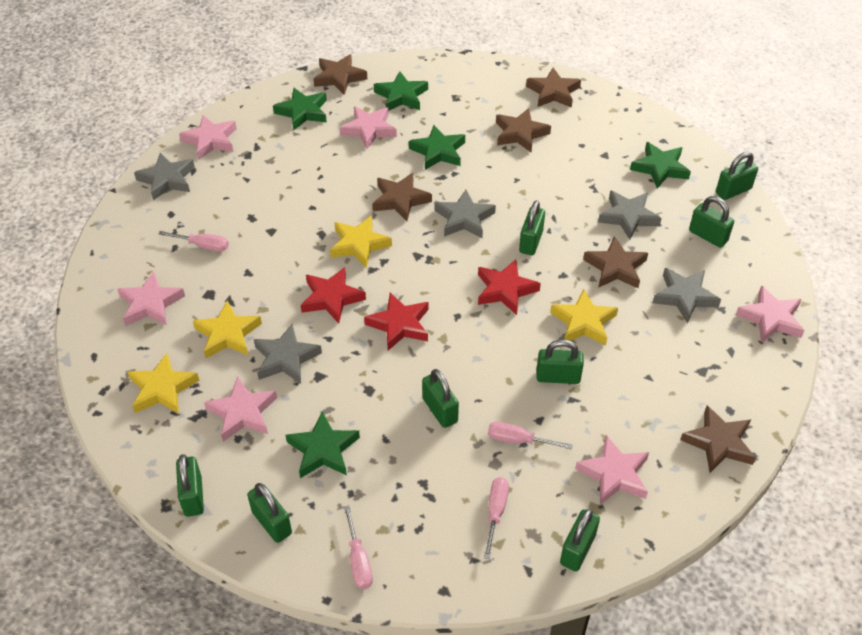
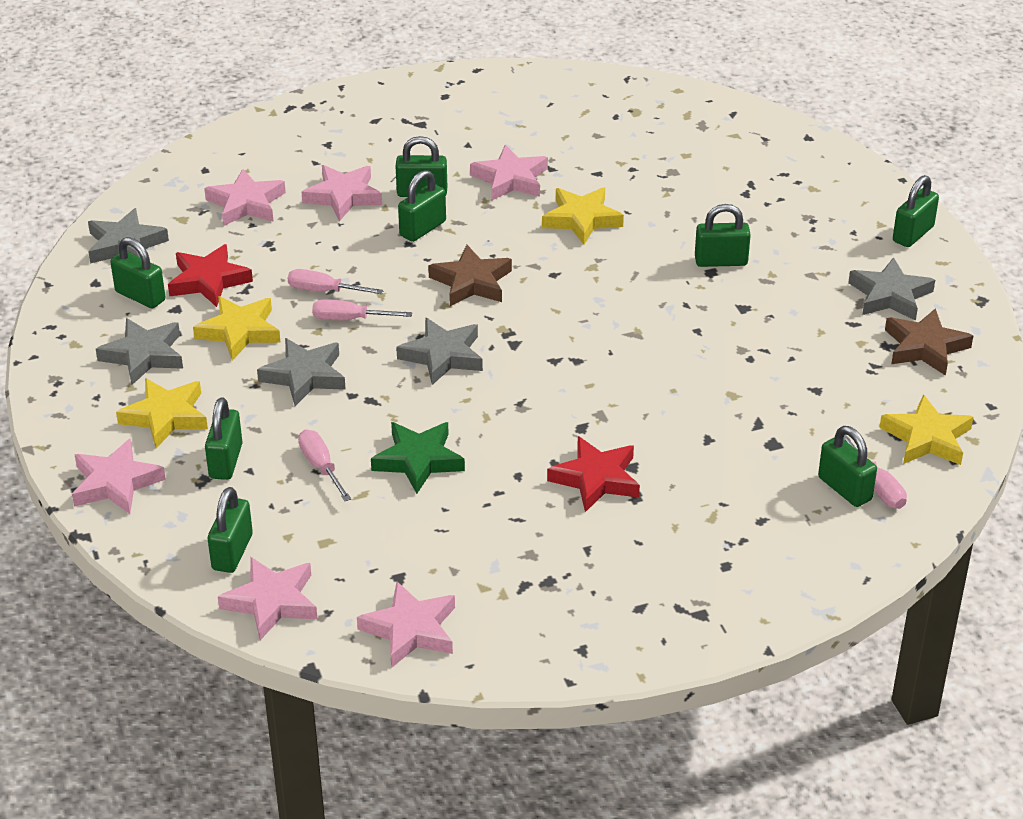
brown star: [314,54,367,95] [372,173,432,221] [496,108,551,152] [526,68,581,108] [583,236,648,288] [680,405,756,473] = 6 -> [428,245,512,306] [885,308,973,376] = 2
green star: [273,88,327,131] [286,411,360,478] [374,71,428,111] [409,125,465,170] [630,142,691,189] = 5 -> [371,422,465,494] = 1
red star: [301,267,366,323] [364,293,429,350] [478,259,541,315] = 3 -> [168,244,253,307] [547,436,640,512] = 2

